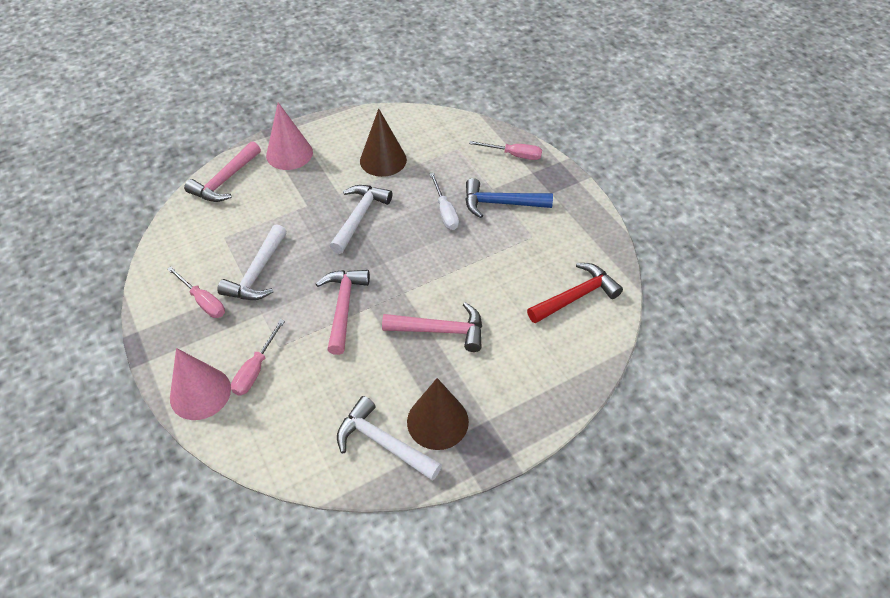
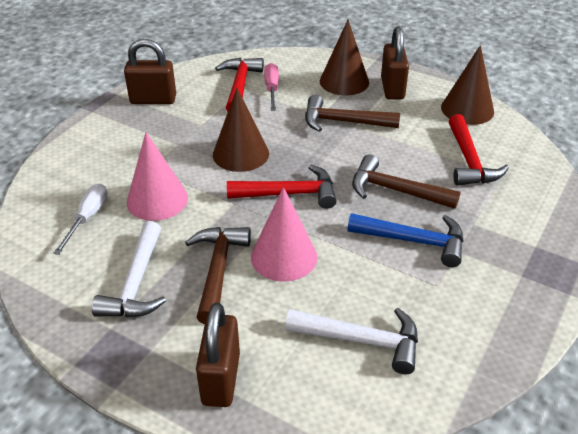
brown cone: [360,108,407,177] [407,378,469,450] = 2 -> [213,88,269,172] [320,20,369,95] [441,45,494,125] = 3
brown hammer: none = 0 -> [185,227,251,324] [305,95,400,132] [352,154,460,209] = 3
brown padlock: none = 0 -> [124,39,176,104] [196,302,240,407] [381,26,409,100] = 3
pink hammer: [184,141,261,202] [316,270,370,355] [382,302,482,352] = 3 -> none = 0
pink screwdriver: [167,266,225,318] [231,319,285,395] [469,141,542,160] = 3 -> [264,63,279,111] = 1
red hammer: [527,263,623,324] = 1 -> [215,58,264,112] [227,165,337,209] [449,114,509,186] = 3
white hammer: [217,224,287,300] [330,185,392,254] [337,396,442,481] = 3 -> [92,221,166,318] [285,308,418,374] = 2

